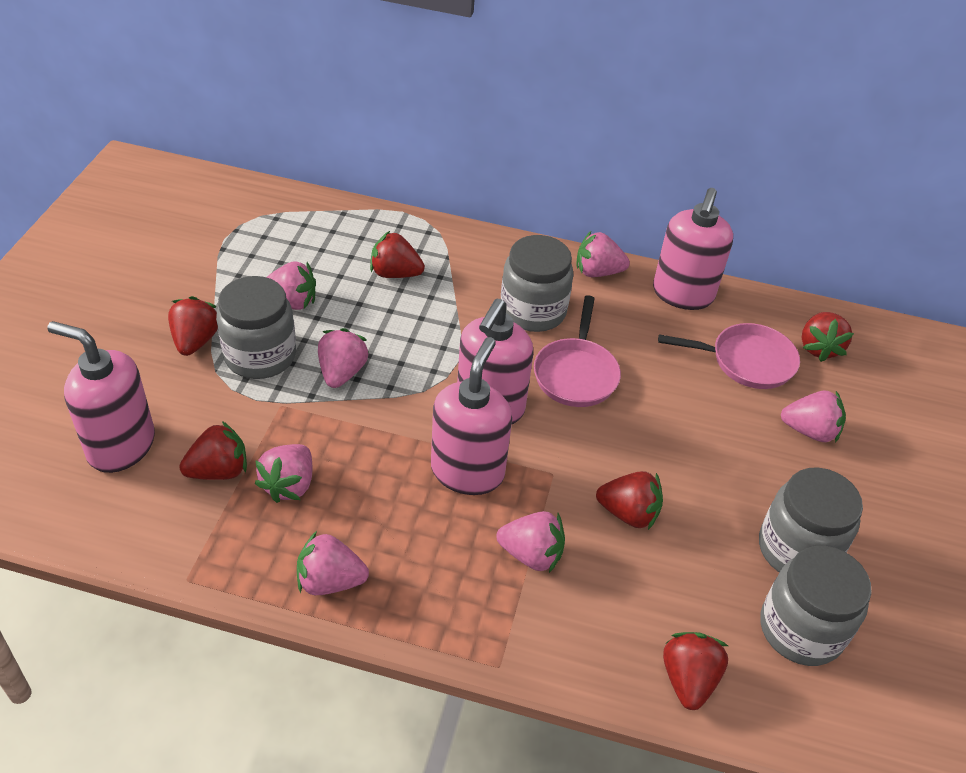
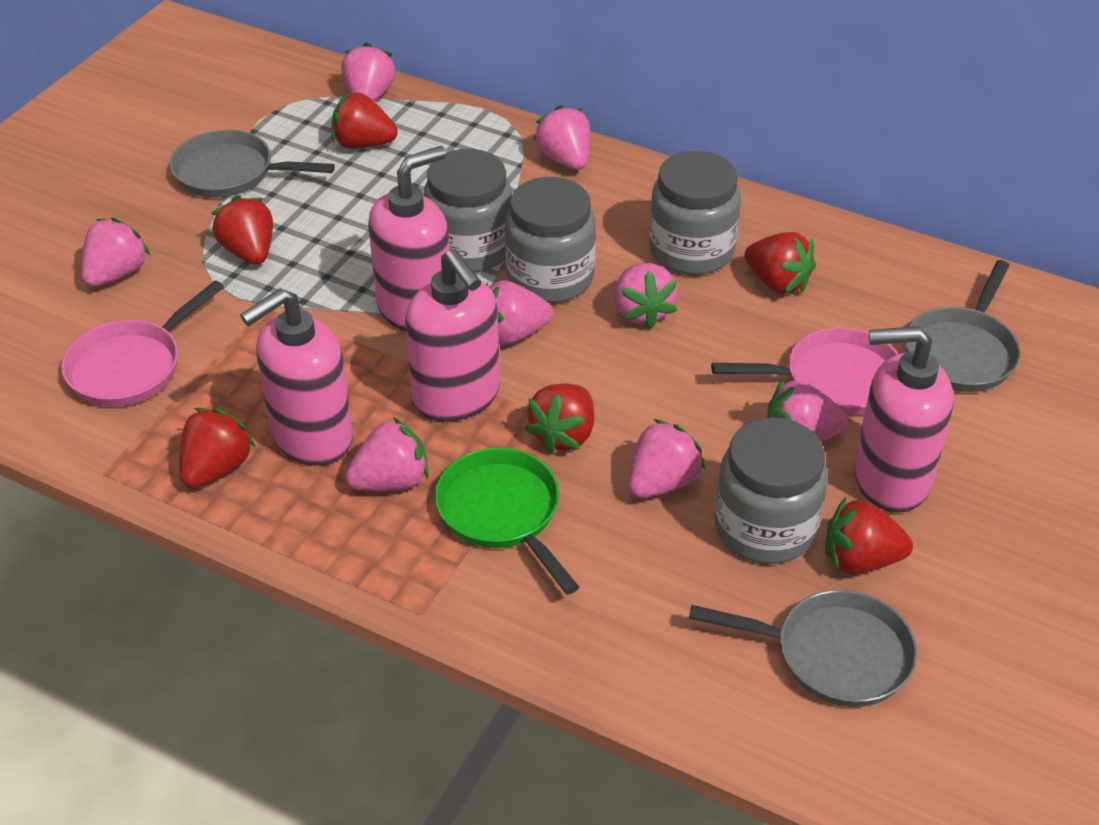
green pan: none = 0 -> [435,447,579,595] = 1
grey pan: none = 0 -> [170,129,335,198] [689,590,917,707] [905,260,1020,392] = 3
pink strawberry: [255,444,312,503] [266,261,316,310] [297,531,369,595] [318,328,369,388] [496,511,565,573] [577,231,630,277] [781,391,846,443] = 7 -> [81,217,150,287] [341,42,396,101] [345,417,429,491] [486,280,553,345] [534,105,590,170] [615,263,678,329] [628,419,705,498] [767,378,847,441] = 8

